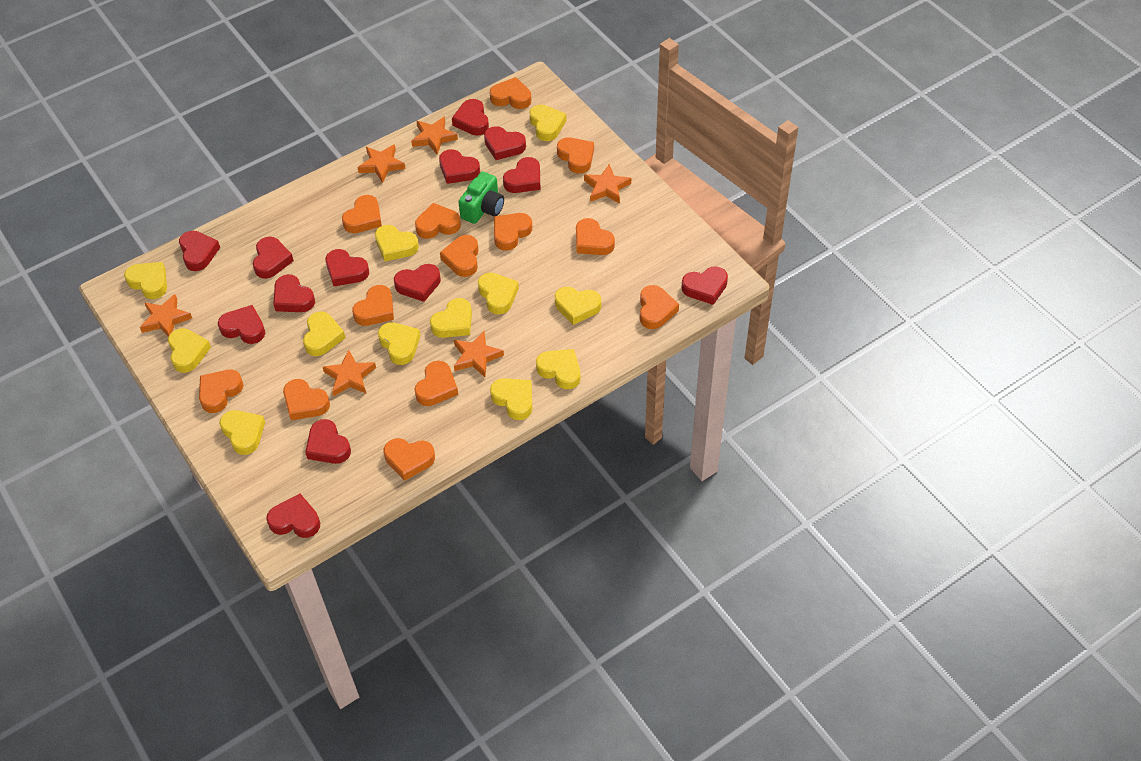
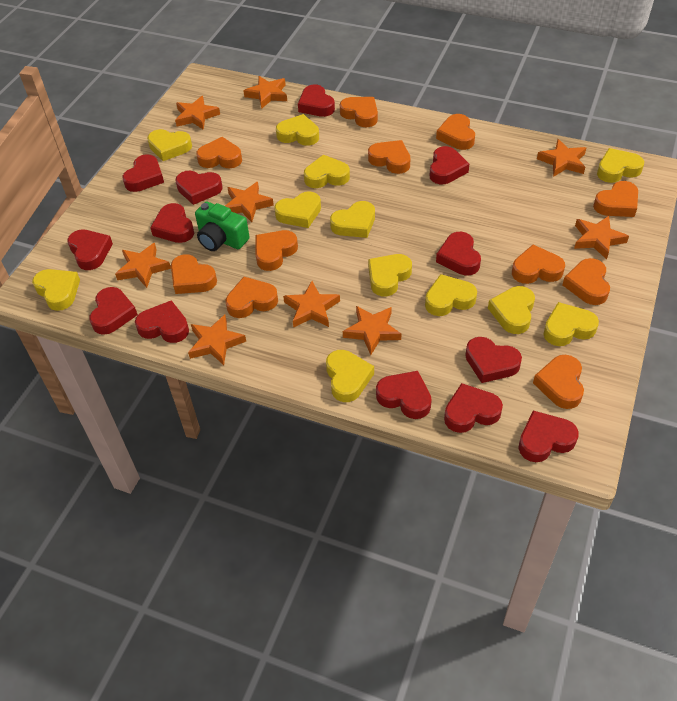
orange heart: [199,370,244,413] [283,379,330,420] [342,195,382,233] [352,285,394,326] [384,438,435,481] [414,361,458,406] [415,203,461,239] [440,235,479,277] [490,77,531,109] [494,213,533,251] [557,138,594,174] [576,218,615,255] [640,285,679,329] = 13 -> [171,254,217,294] [196,137,242,168] [226,277,278,318] [255,230,298,271] [340,97,378,127] [368,140,410,174] [436,114,475,150] [512,245,565,284] [533,355,584,409] [562,258,610,305] [593,181,638,217] = 11
orange star: [140,294,192,337] [323,350,376,396] [357,144,406,183] [411,116,458,155] [454,331,504,377] [584,164,631,204] = 6 -> [115,243,171,288] [175,96,220,130] [188,315,246,365] [225,182,274,222] [243,76,287,109] [283,281,340,328] [343,306,401,355] [537,139,586,177] [574,216,629,259] = 9

